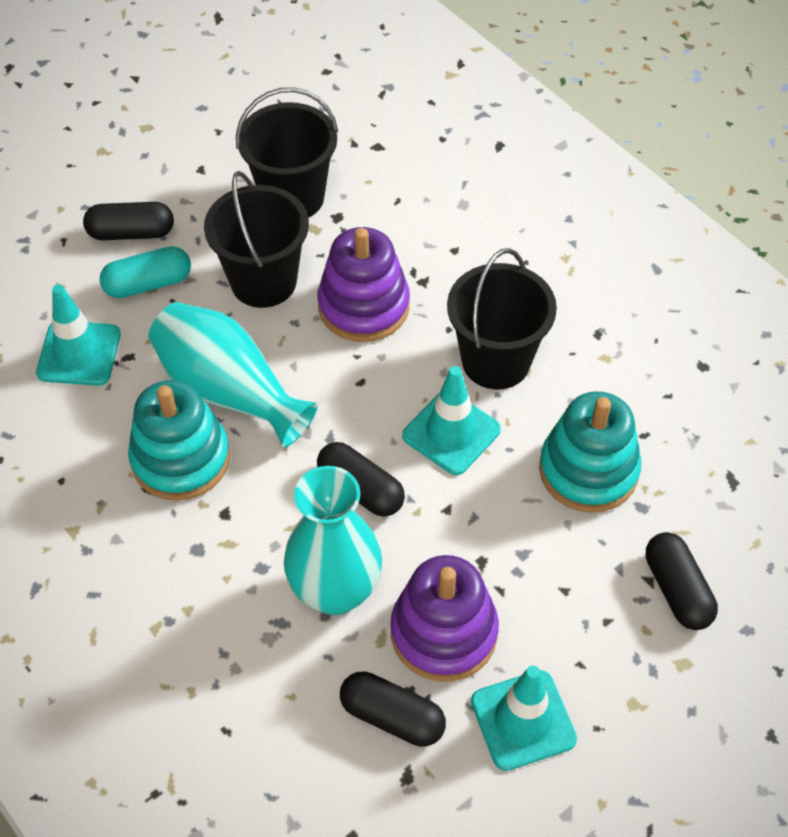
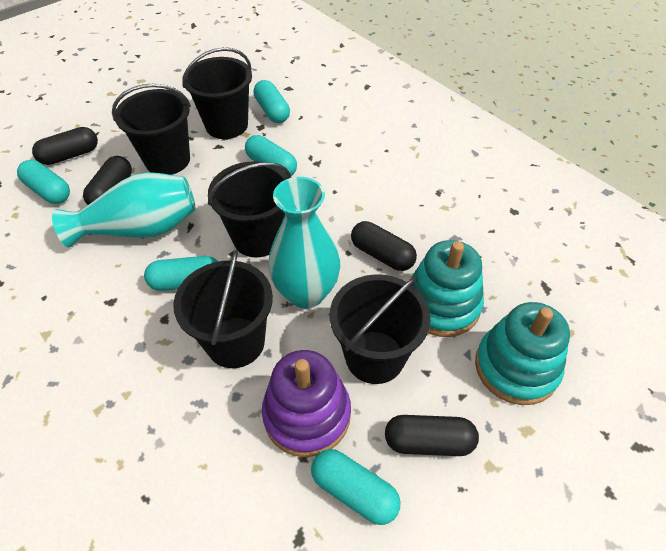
black bucket: [204,171,309,308] [236,87,338,218] [447,248,557,389] = 3 -> [112,83,191,175] [173,250,273,368] [182,47,252,139] [208,161,291,258] [330,274,430,384] = 5
purple stacking toy: [317,227,410,342] [390,555,499,682] = 2 -> [262,350,351,457] = 1
turquoise capsule: [100,246,191,298] = 1 -> [17,160,70,204] [144,256,218,291] [245,135,297,176] [254,80,290,123] [311,449,401,525] = 5
turquoise traffic cone: [36,284,121,386] [402,366,501,475] [471,665,577,771] = 3 -> none = 0

